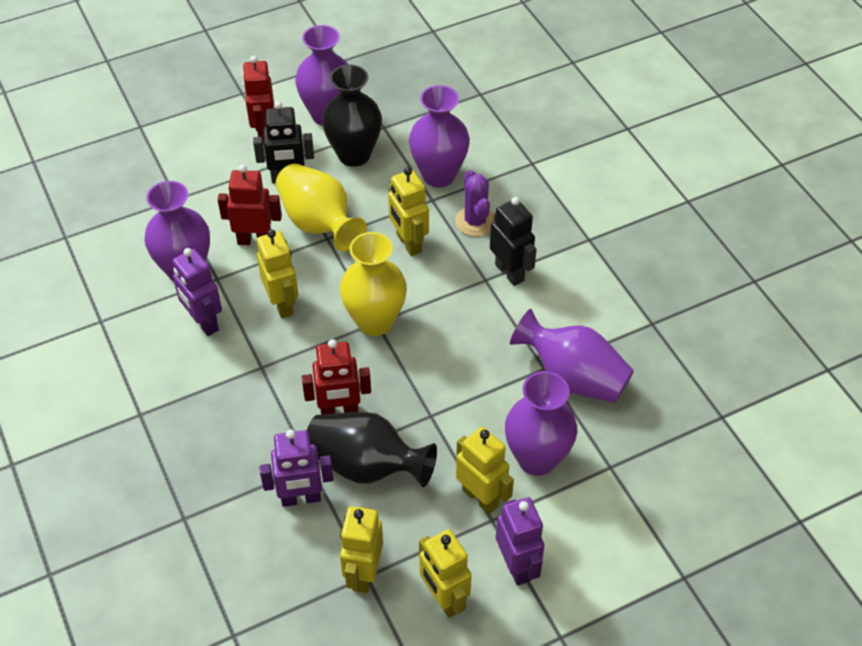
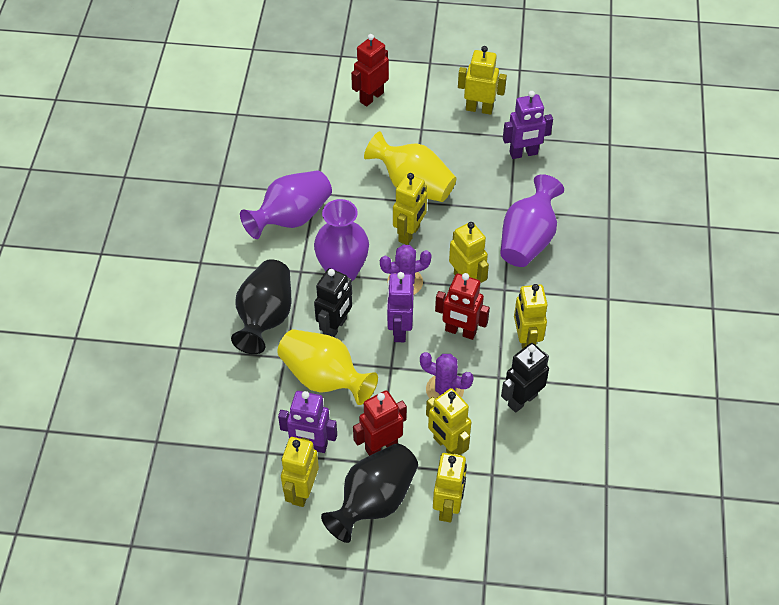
purple cactus: [455,170,494,236] = 1 -> [380,245,431,295] [420,352,474,399] = 2
purple vase: [144,181,210,282] [295,25,349,126] [409,85,470,187] [505,371,577,476] [510,309,634,403] = 5 -> [240,170,332,239] [314,199,369,281] [500,174,564,267] = 3
yellow robot: [257,229,298,318] [340,506,383,593] [388,167,429,256] [419,529,472,618] [456,427,514,514] = 5 -> [281,437,319,507] [393,173,427,245] [426,388,471,455] [433,453,467,522] [449,222,489,283] [458,46,507,115] [514,284,548,349] = 7

